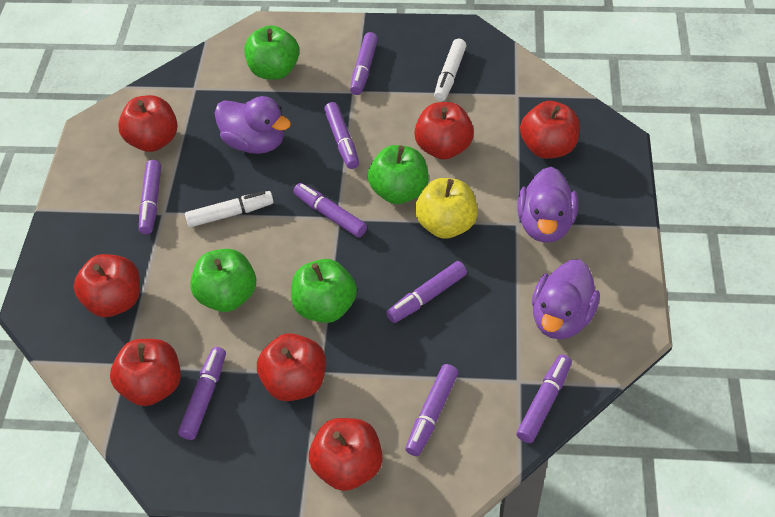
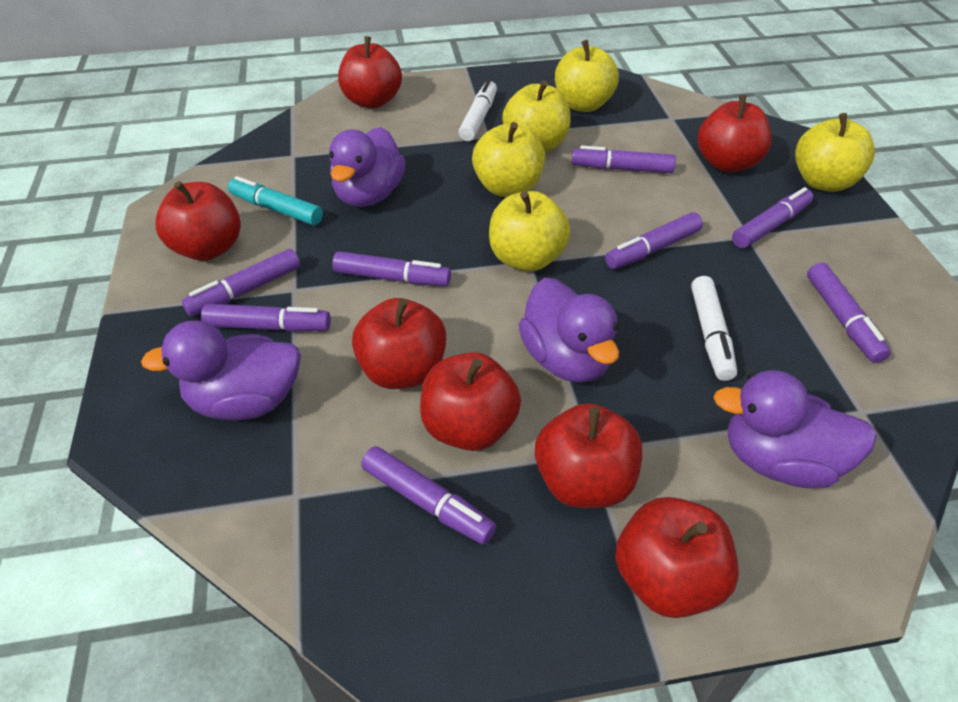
green apple: [190,249,256,312] [244,25,299,80] [291,259,357,323] [368,145,429,204] = 4 -> none = 0
purple duck: [215,96,291,154] [517,167,578,243] [532,259,600,339] = 3 -> [141,321,301,420] [329,127,406,207] [518,278,619,383] [713,370,877,488] = 4
turquoise marker: none = 0 -> [228,176,323,225] = 1
yellow apple: [415,178,478,239] = 1 -> [472,122,545,197] [489,191,570,271] [502,80,571,152] [555,40,619,112] [795,113,875,192] = 5

